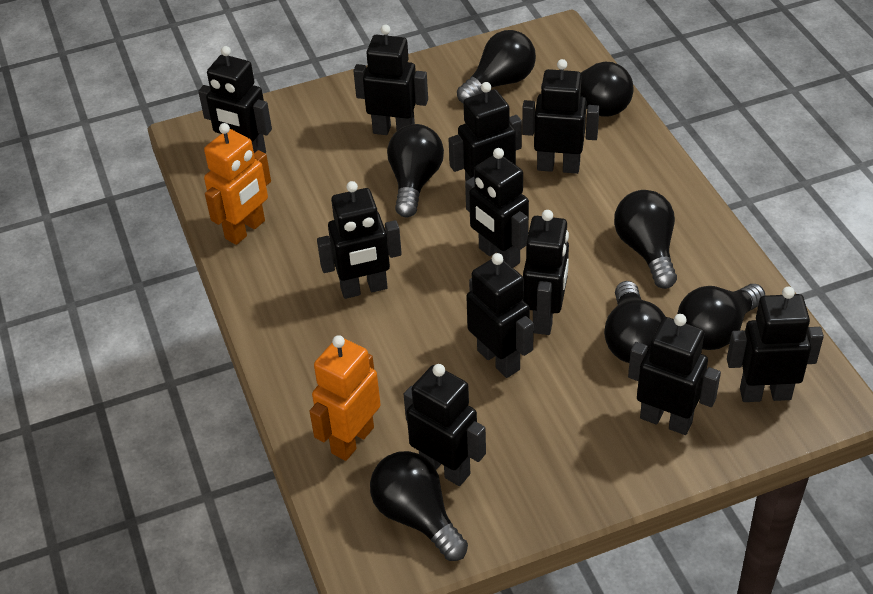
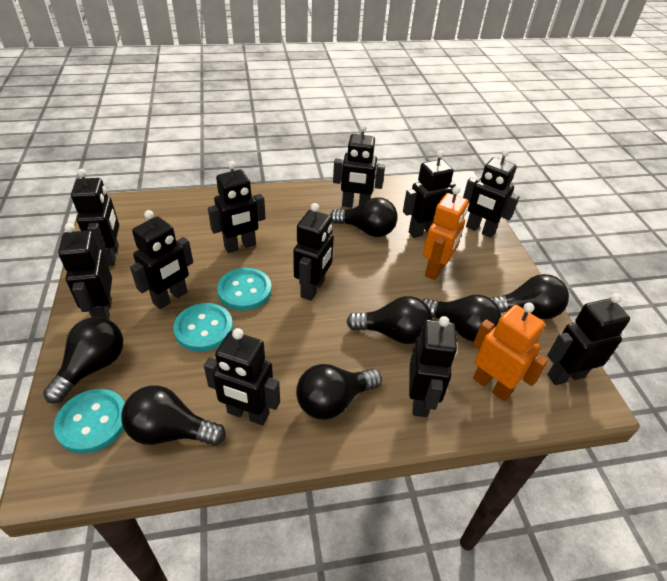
turquoise button: none = 0 -> [54,389,125,454] [173,303,233,352] [217,268,272,311] = 3

